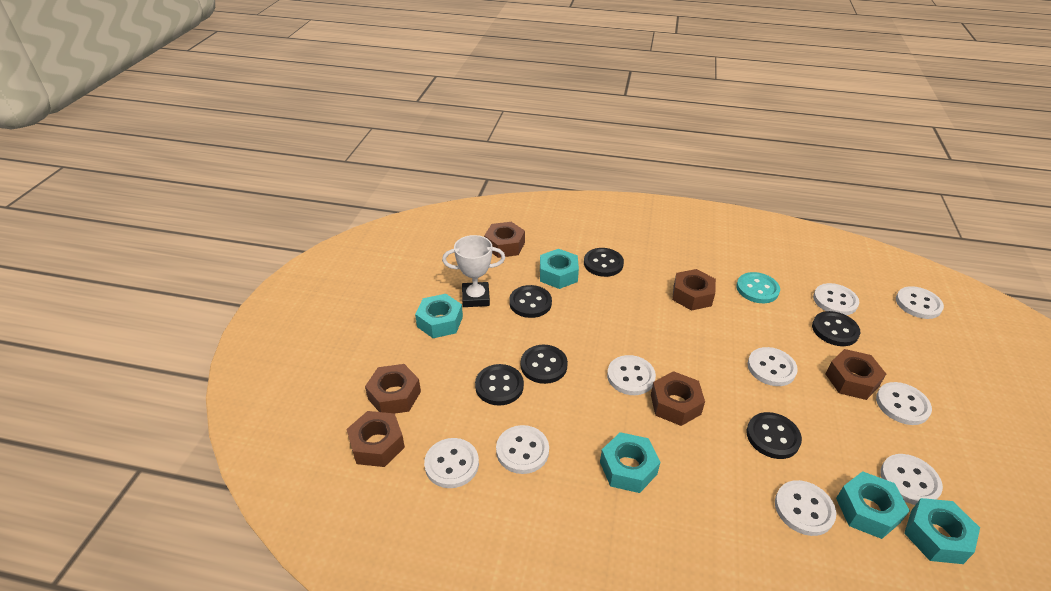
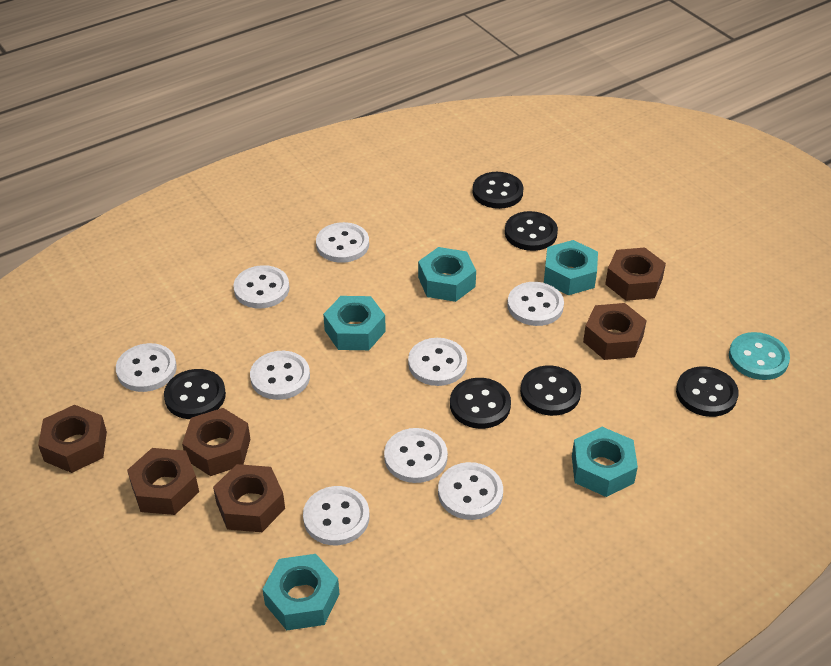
white trophy: [442,235,505,307] = 1 -> none = 0

